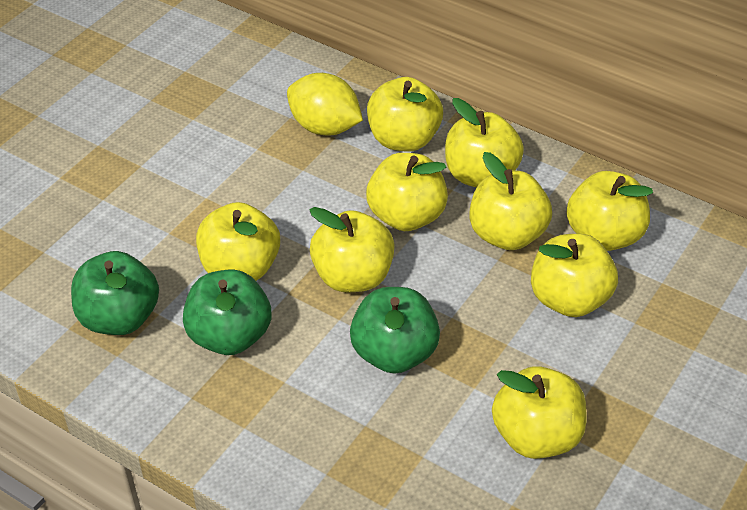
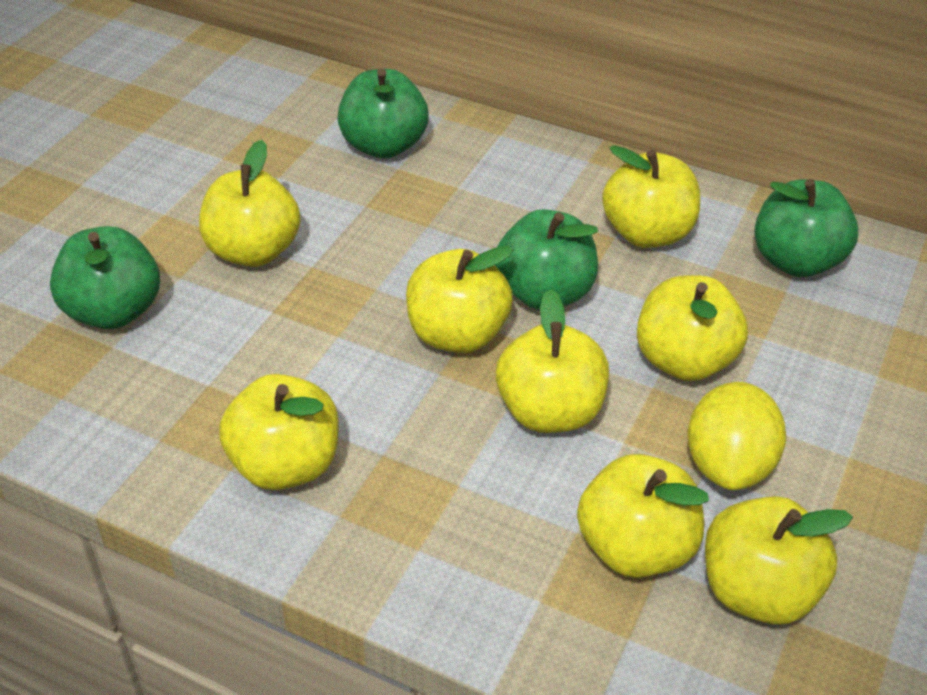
green apple: [71,251,159,335] [183,269,272,355] [350,287,440,374] = 3 -> [50,226,160,329] [338,69,428,159] [495,209,598,310] [754,179,858,277] = 4
yellow apple: [196,202,280,281] [309,207,395,292] [366,153,448,231] [367,77,443,152] [445,98,524,187] [469,152,552,250] [492,366,586,459] [531,234,618,317] [567,171,653,251] = 9 -> [199,140,300,267] [219,374,339,490] [406,246,514,353] [496,289,609,433] [577,454,709,578] [602,145,700,248] [637,275,748,381] [705,496,853,624] = 8

